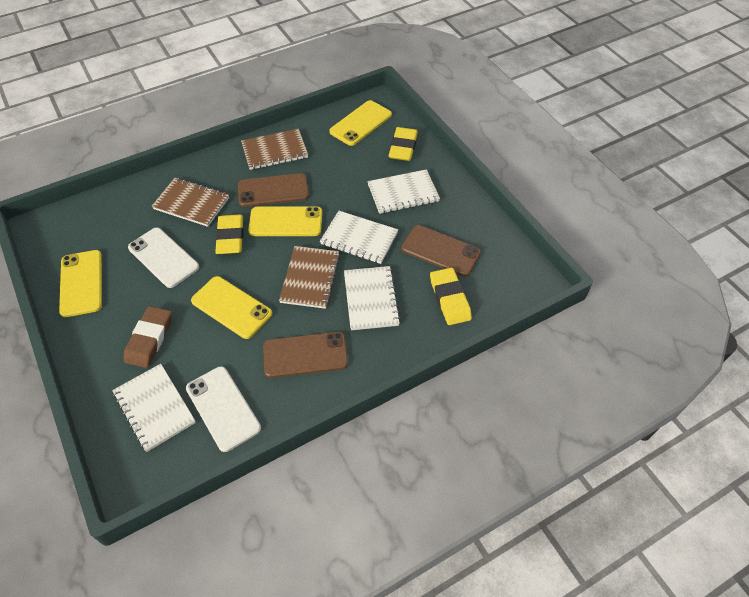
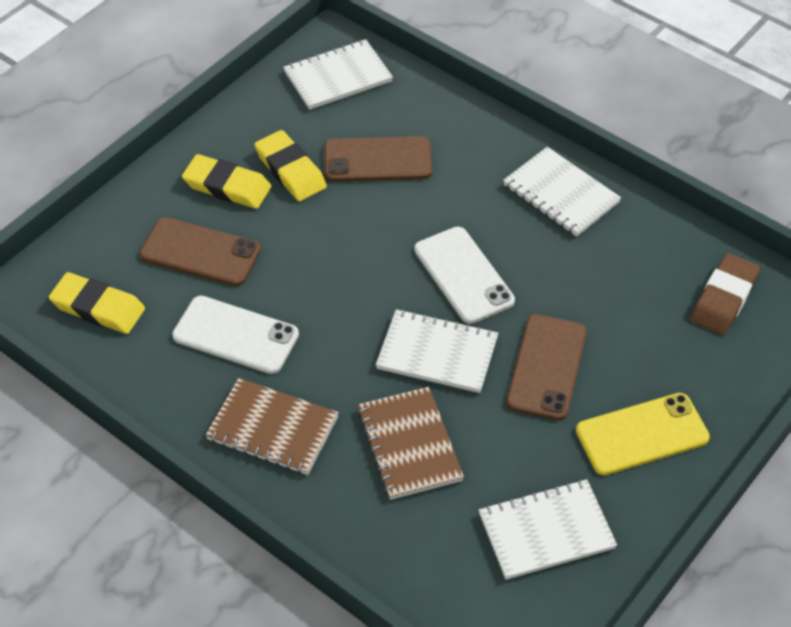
brown notebook: [152,178,229,227] [241,129,308,170] [279,246,340,309] = 3 -> [205,378,339,475] [357,387,464,500] = 2
yellow phone: [59,250,102,317] [191,276,272,339] [248,207,322,236] [329,100,392,146] = 4 -> [576,393,710,475] = 1

